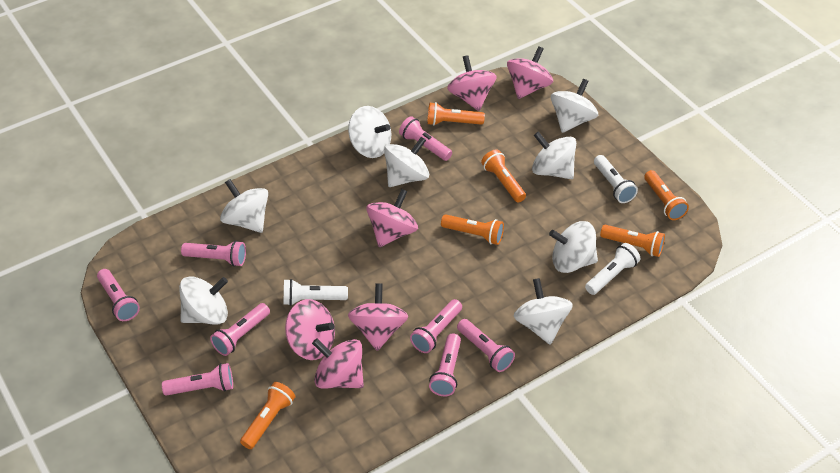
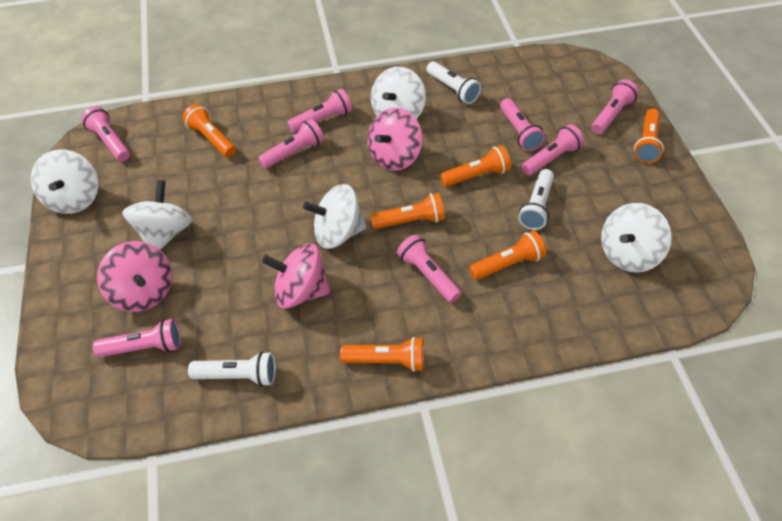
pink spinning top: [285,299,335,360] [312,338,364,389] [348,283,408,351] [366,189,418,247] [447,55,497,111] [507,46,553,99] = 6 -> [97,241,172,312] [262,243,331,308] [368,108,423,171] = 3
white spinning top: [179,276,228,325] [220,179,268,233] [348,106,391,158] [384,137,429,187] [513,278,573,345] [532,132,576,179] [549,221,598,273] [551,79,598,133] = 8 -> [31,150,98,214] [122,180,193,250] [303,184,367,249] [371,67,425,119] [601,203,672,273] = 5

